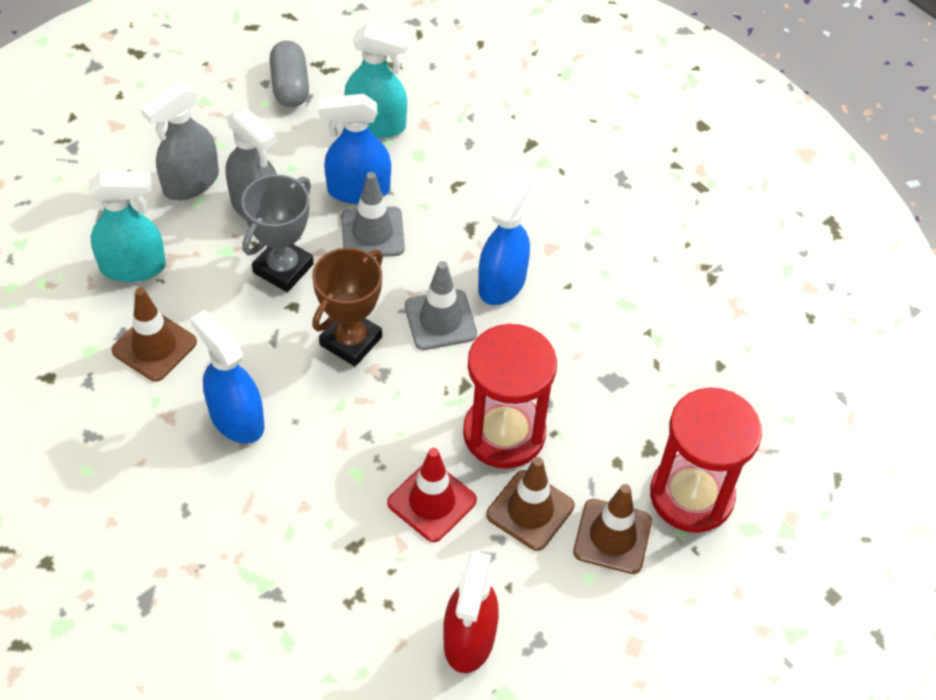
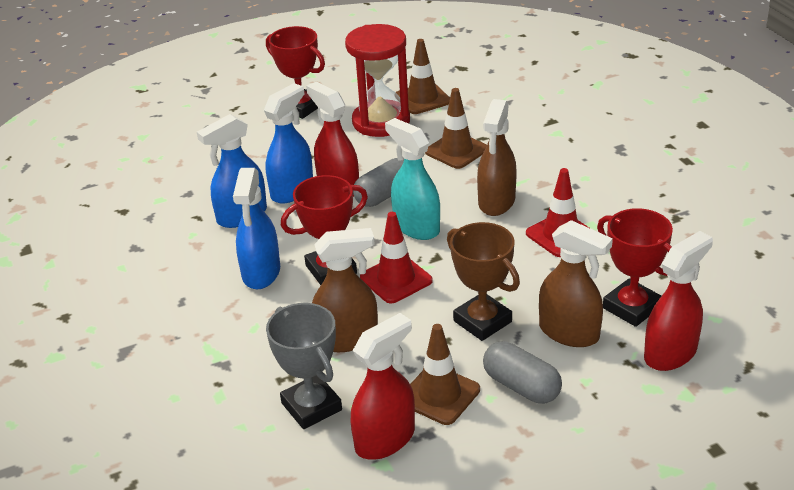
brown spray bottle: none = 0 -> [312,228,378,352] [477,99,517,216] [539,220,613,347] = 3
grey capsule: [270,41,309,107] = 1 -> [353,158,404,207] [483,341,562,404] = 2
grey spray bottle: [141,83,219,200] [225,107,277,219] = 2 -> none = 0
grey traffic cone: [341,172,405,257] [405,261,477,350] = 2 -> none = 0
red hourglass: [463,323,557,469] [650,387,762,533] = 2 -> [345,24,410,137] = 1
red spray bottle: [443,551,499,673] = 1 -> [306,82,359,197] [350,313,415,460] [644,231,713,371] = 3
red traffic cone: [387,448,477,542] = 1 -> [360,212,433,304] [526,168,591,257] = 2
red trophy: none = 0 -> [266,26,325,119] [281,175,368,285] [597,208,673,327] = 3
turquoise spray bottle: [88,171,166,282] [344,23,411,138] = 2 -> [385,118,440,240] = 1

